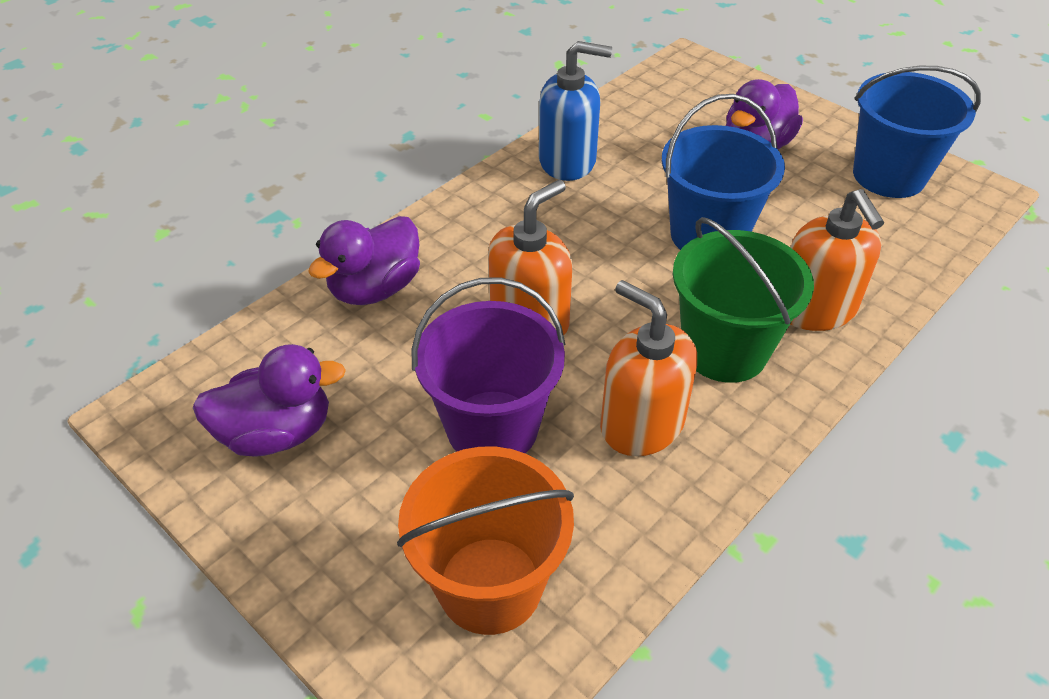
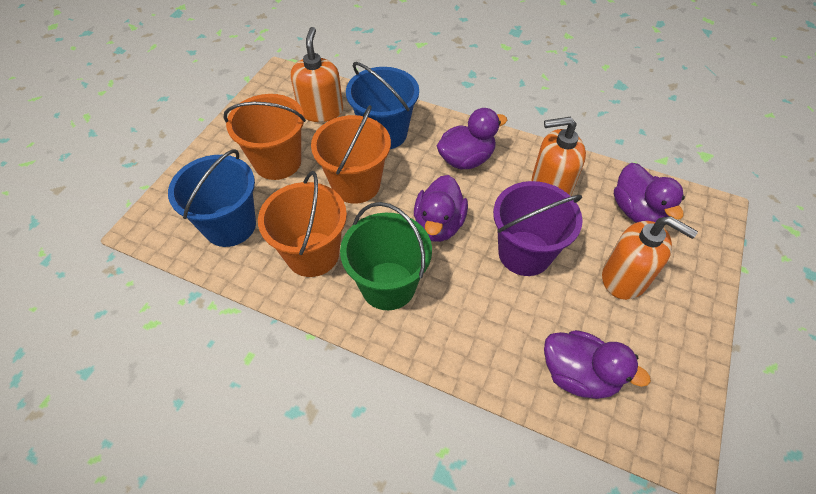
blue soap dispenser: [539,41,612,181] = 1 -> none = 0
orange bucket: [397,447,574,635] = 1 -> [224,94,306,180] [258,171,347,277] [311,105,391,204] = 3
purple duck: [193,344,346,457] [308,216,420,305] [726,79,803,149] = 3 -> [414,175,468,242] [437,108,507,169] [544,330,651,399] [614,163,685,223] = 4

